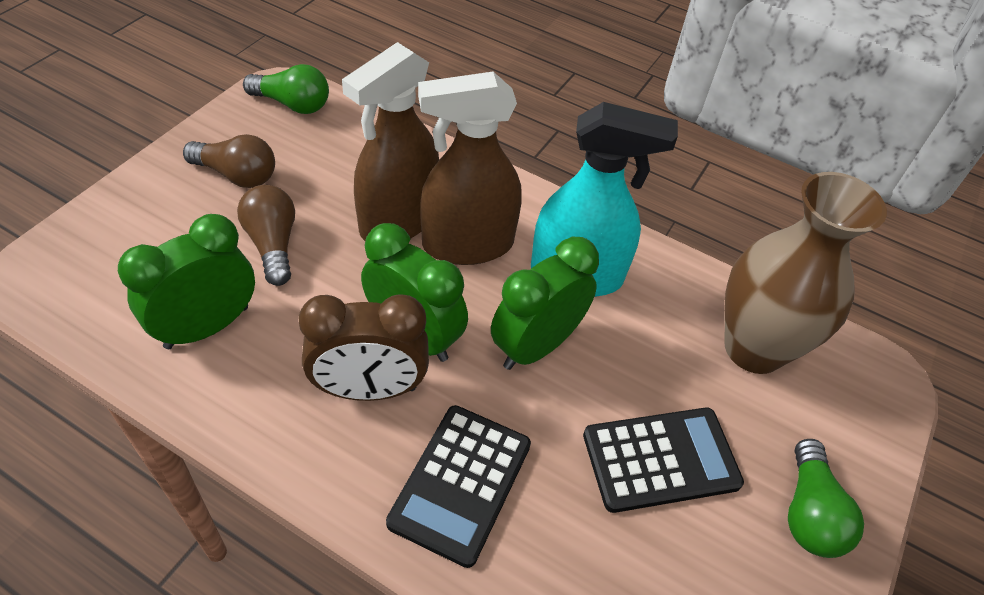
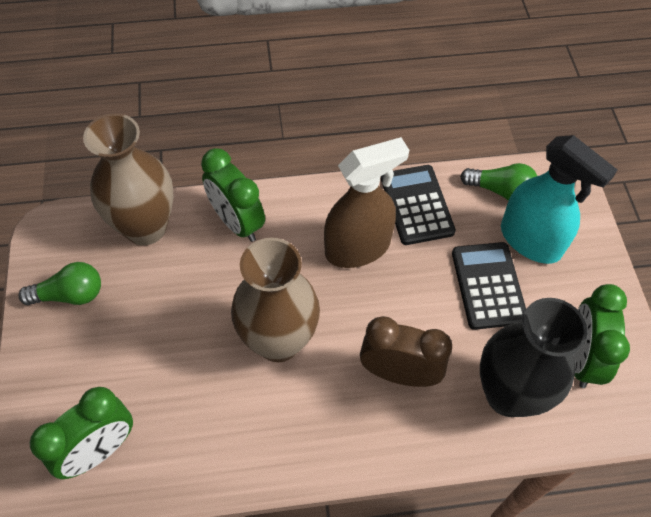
black vase: none = 0 -> [480,298,587,417] = 1
brown light bulb: [183,134,275,188] [237,185,295,286] = 2 -> none = 0
brown spray bottle: [342,42,439,241] [418,72,521,265] = 2 -> [324,137,409,268] = 1
brown vase: [724,172,887,374] = 1 -> [83,113,174,245] [231,238,320,362] = 2

